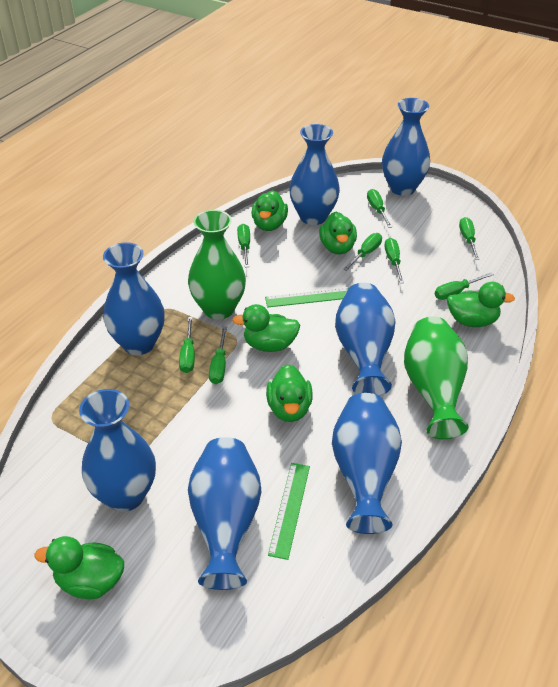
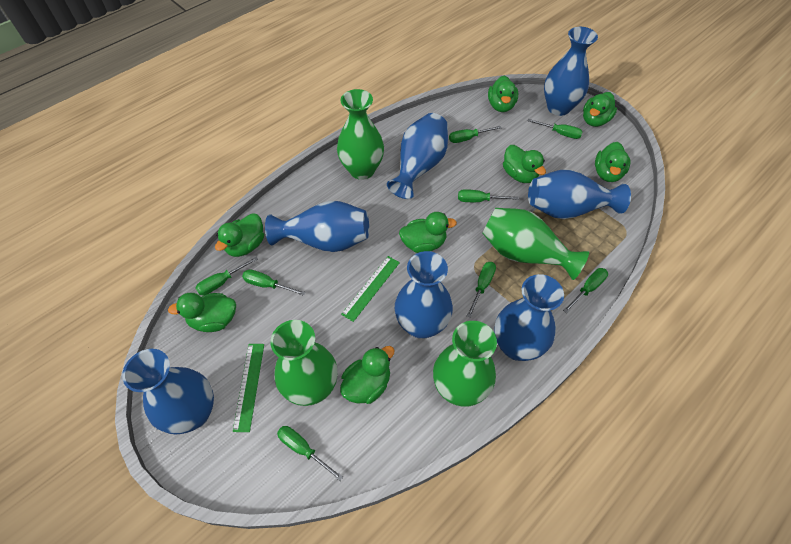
green duck: [35,536,124,599] [232,304,300,352] [252,190,288,231] [266,364,313,422] [319,212,357,254] [447,282,515,327] = 6 -> [168,293,236,332] [215,213,264,257] [340,346,395,404] [399,212,457,253] [488,76,518,112] [503,145,546,183] [583,92,617,127] [595,142,630,182] = 8
green vase: [188,210,246,320] [404,317,469,439] = 2 -> [271,320,337,406] [337,89,384,180] [433,321,497,407] [482,208,589,280] = 4

